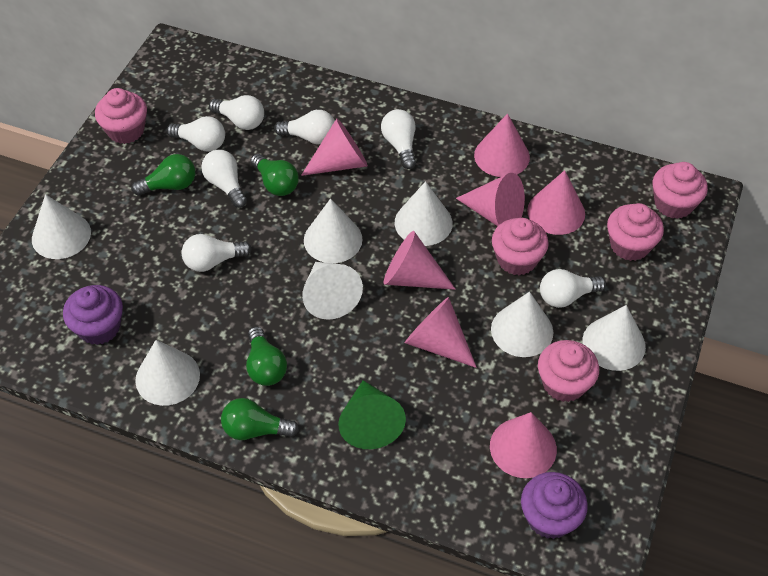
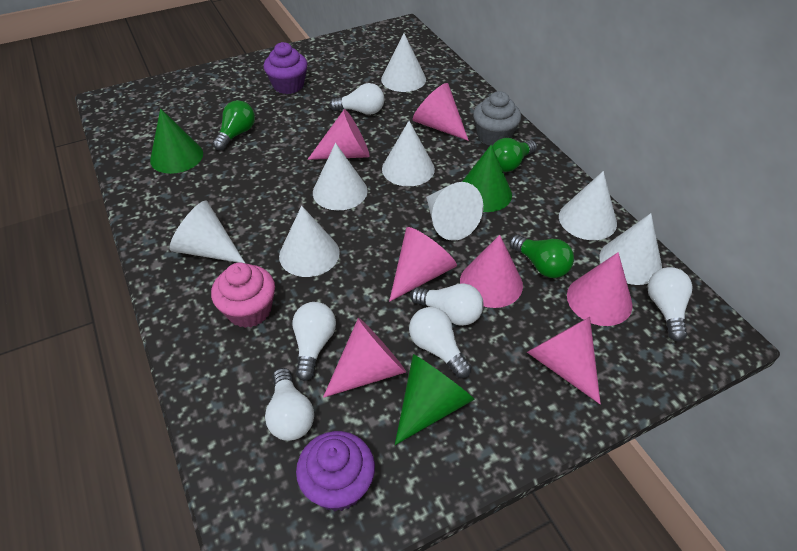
green cone: [338,380,406,449] = 1 -> [150,108,203,174] [395,354,475,445] [462,145,512,212] = 3
green light bulb: [131,154,195,196] [221,398,299,440] [246,326,287,386] [250,154,299,196] = 4 -> [213,100,255,150] [492,138,537,172] [509,235,574,278] = 3
grey cupcake: none = 0 -> [473,91,521,145] = 1
pink cupcake: [95,88,147,144] [492,218,549,275] [538,340,599,402] [607,203,664,261] [653,162,708,219] = 5 -> [211,263,275,328] = 1
white cone: [32,194,91,259] [135,340,200,406] [302,262,363,320] [304,198,363,263] [395,181,453,246] [491,292,553,357] [582,305,646,371] = 7 -> [169,200,246,264] [279,206,340,277] [313,143,368,210] [381,33,426,92] [382,121,435,186] [426,182,483,241] [559,171,617,240] [599,213,662,285] = 8
white light bulb: [167,116,225,152] [182,234,252,272] [201,150,247,208] [209,95,264,130] [274,110,335,145] [381,109,416,169] [540,269,606,308] = 7 -> [265,368,314,441] [292,302,336,381] [329,83,384,115] [409,307,472,378] [410,284,484,326] [648,267,693,341] = 6

